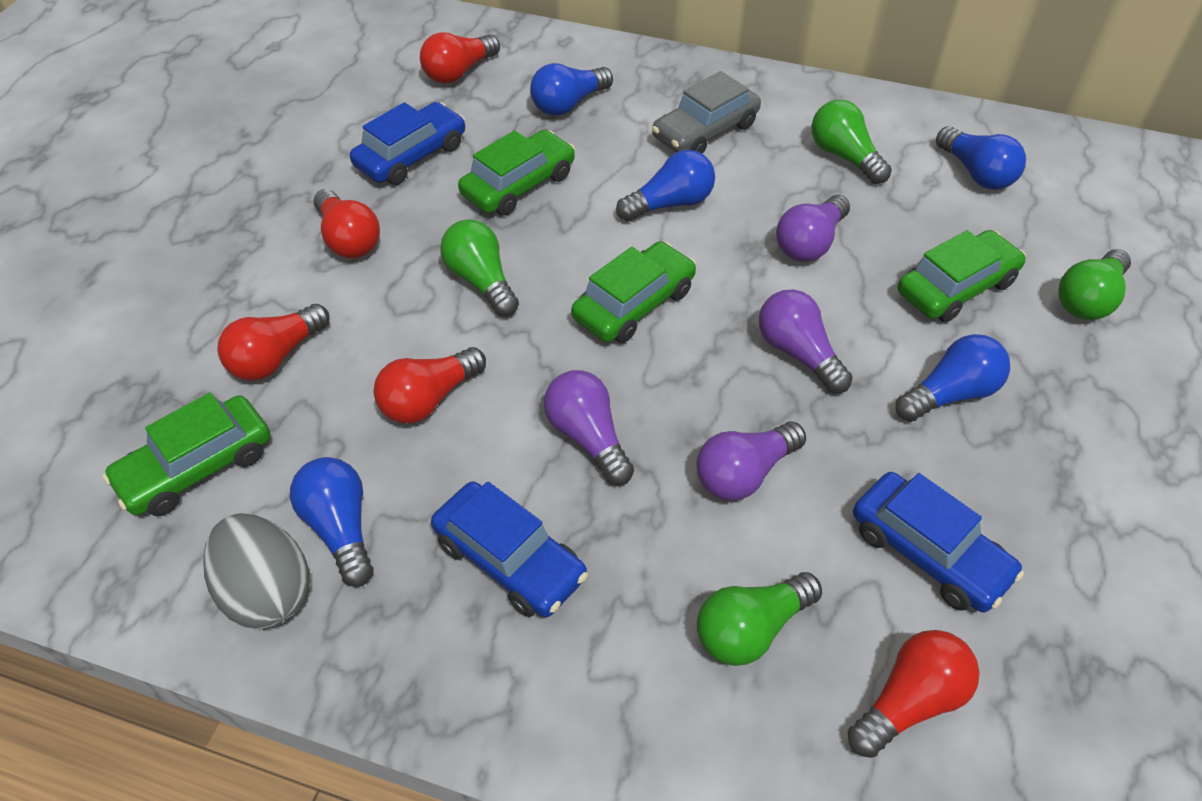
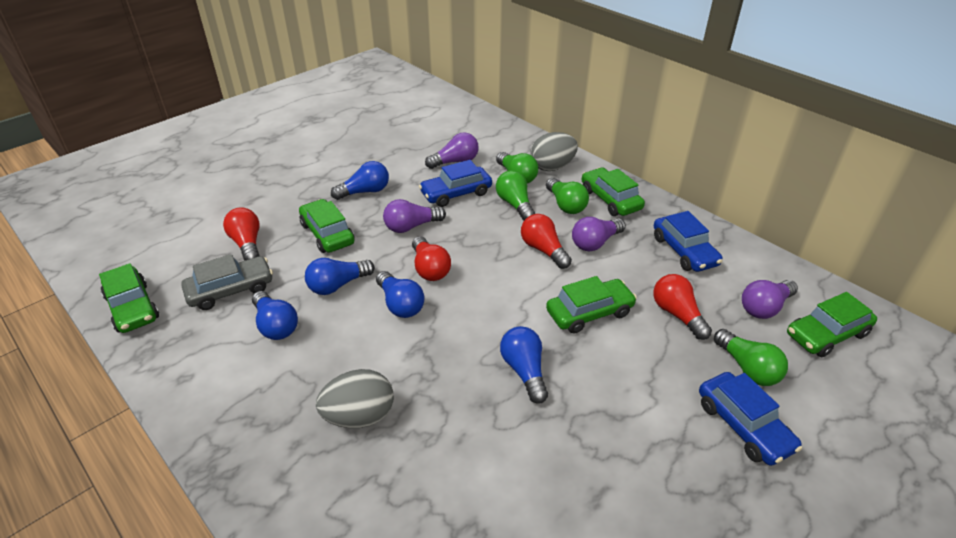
green car: [103,393,270,516] [458,130,575,216] [571,241,696,343] [898,230,1026,323] = 4 -> [99,263,159,333] [299,199,355,253] [546,276,637,333] [582,168,645,216] [787,292,877,357] = 5
grey egg: [203,513,310,629] = 1 -> [316,369,394,428] [530,132,578,171] = 2
red light bulb: [217,304,330,381] [314,189,380,258] [373,347,486,424] [420,32,500,84] [848,630,980,758] = 5 -> [223,208,260,261] [412,236,451,281] [521,214,572,269] [653,274,712,340] = 4

